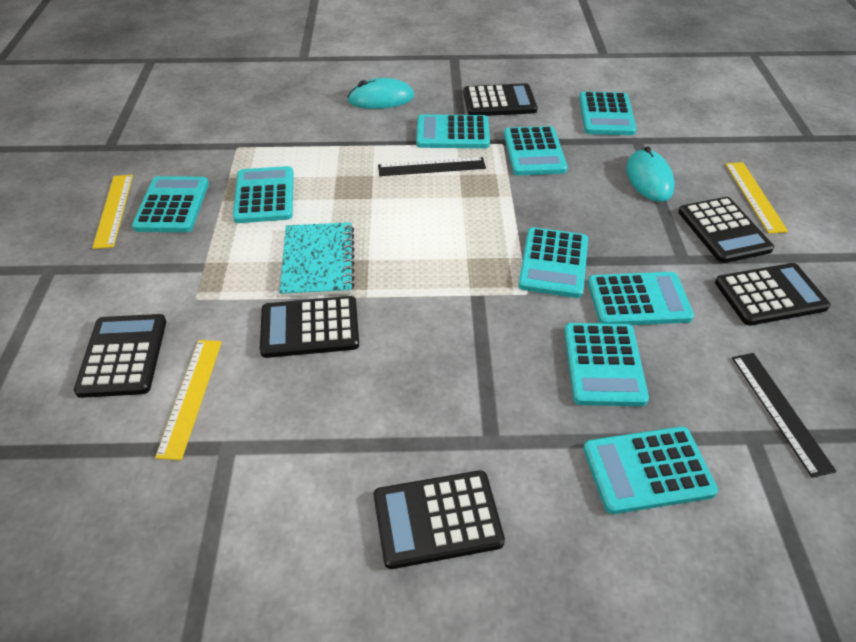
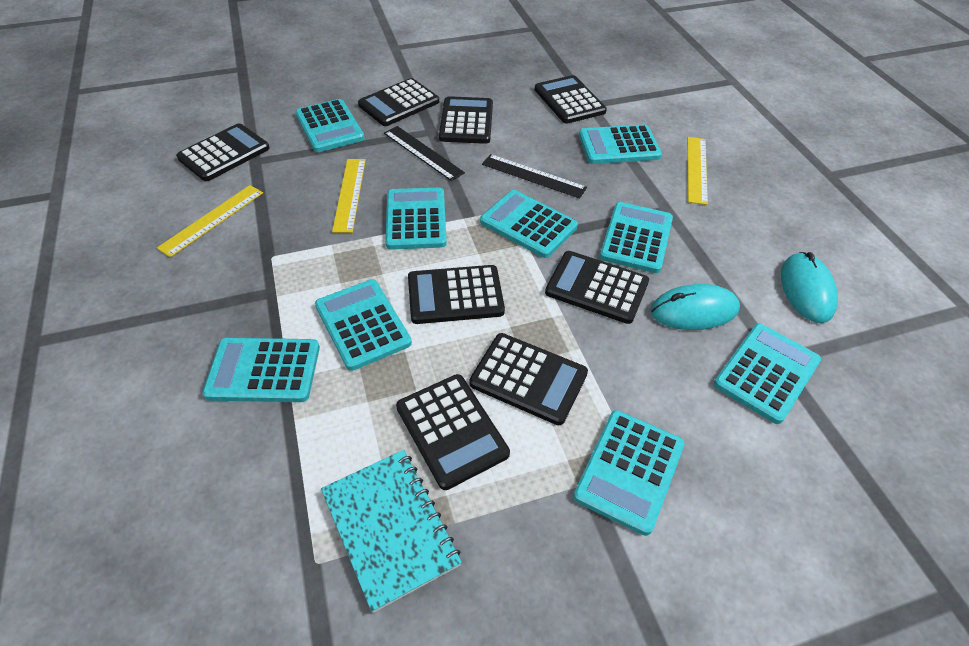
black calculator: [74,314,166,398] [260,296,359,358] [374,470,505,569] [463,83,537,116] [678,197,774,263] [715,263,831,326] = 6 -> [176,123,270,181] [358,78,439,126] [396,374,510,490] [408,265,505,324] [439,96,493,144] [469,333,588,425] [535,75,607,124] [545,251,649,324] = 8

